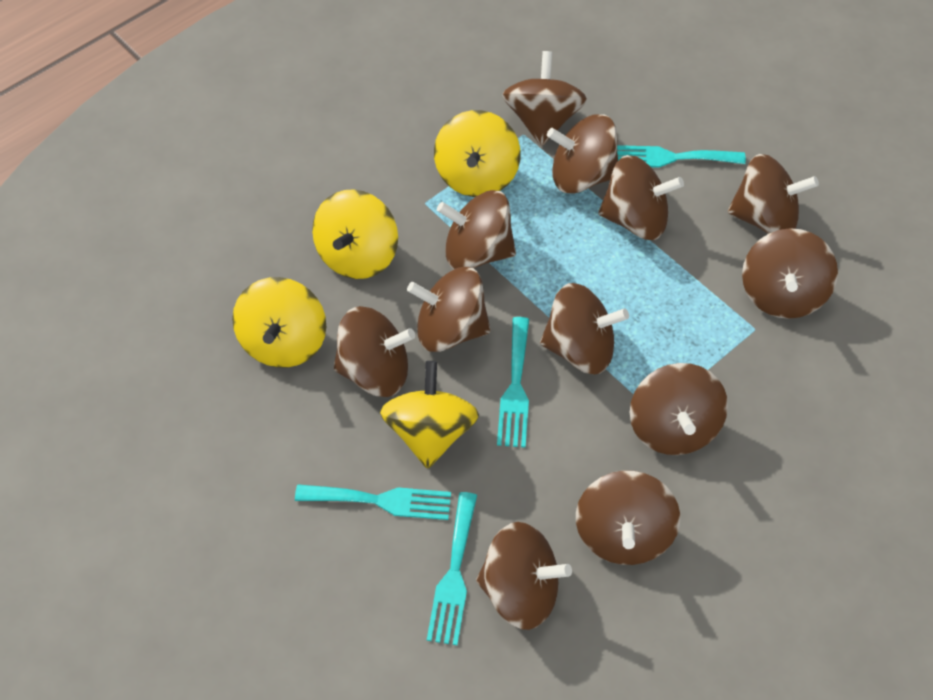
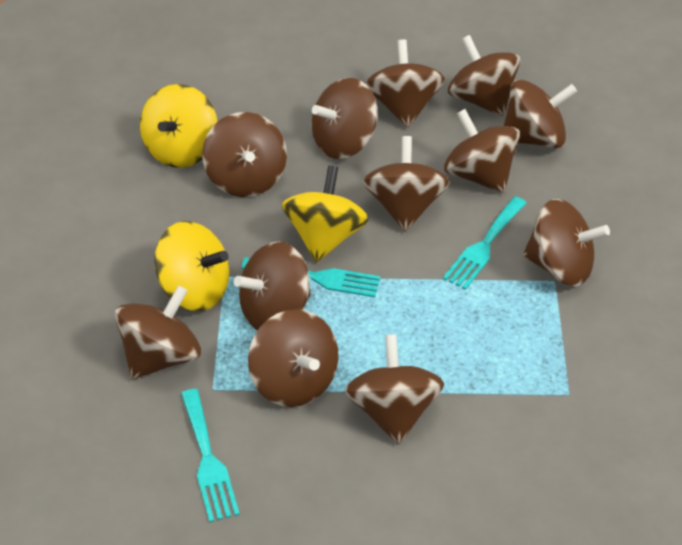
turquoise fork: [295,484,451,520] [427,492,477,645] [497,317,529,448] [617,145,746,168] = 4 -> [181,389,240,522] [241,257,381,297] [443,196,527,290] = 3
yellow spinning top: [232,277,326,368] [312,189,398,279] [380,361,479,469] [434,110,520,197] = 4 -> [140,84,217,168] [154,221,230,311] [282,165,369,262] = 3

